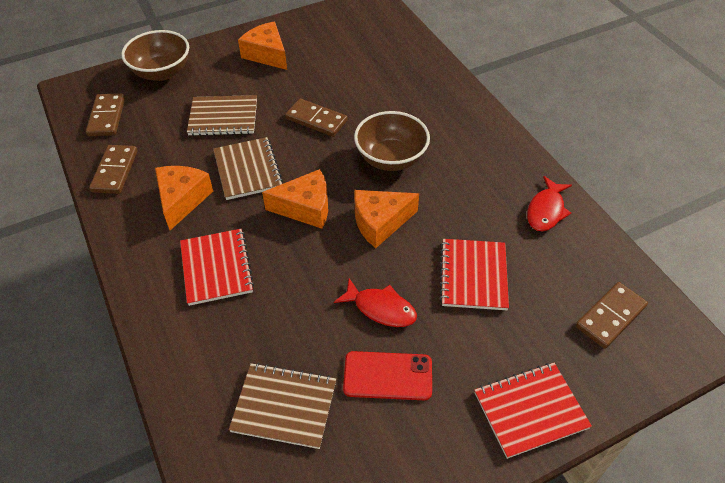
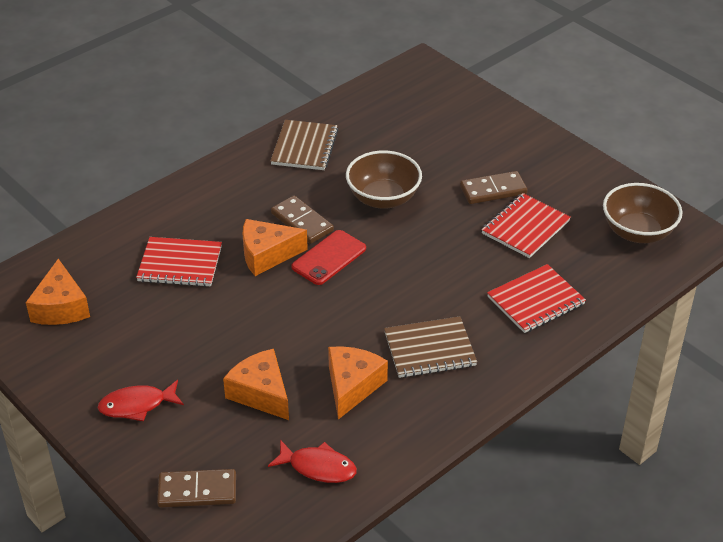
brown domino: [86,93,125,136] [89,145,138,194] [285,99,348,137] [576,282,648,349] = 4 -> [157,469,236,507] [271,196,334,244] [460,171,527,204] = 3
brown notebook: [187,95,257,136] [213,137,283,200] [229,363,336,449] = 3 -> [270,120,338,170] [384,316,477,378] = 2

